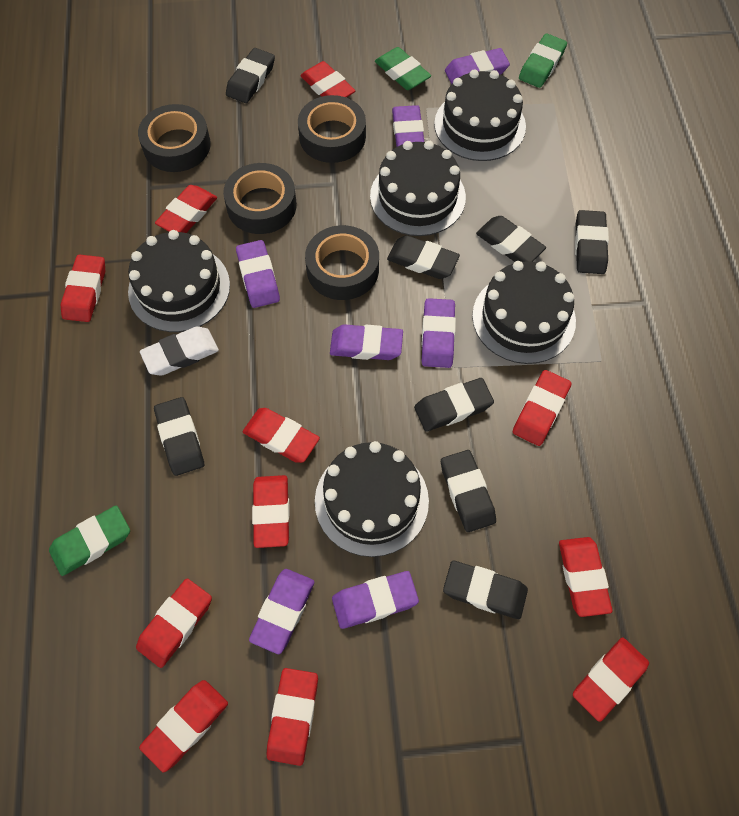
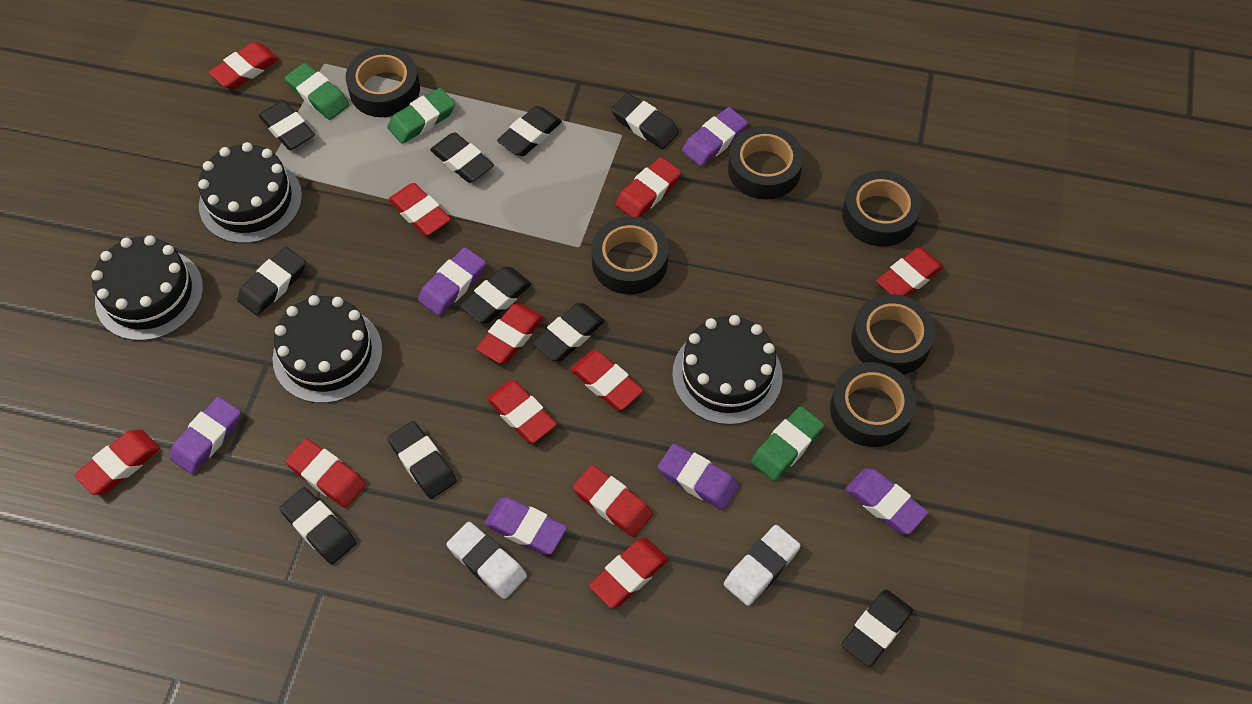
black cake: [128,230,230,332] [315,441,429,557] [370,140,466,236] [434,70,526,161] [472,261,576,364] = 5 -> [91,235,203,341] [198,142,302,243] [273,295,383,403] [672,315,783,425] = 4
black eraser: [154,397,204,476] [226,48,275,103] [387,235,460,279] [414,378,494,432] [441,450,496,532] [443,560,528,619] [476,216,546,262] [575,210,609,274] = 8 -> [237,247,306,316] [258,100,315,150] [279,487,356,565] [388,421,457,499] [430,132,494,183] [460,267,531,323] [497,106,562,156] [533,303,605,361] [611,93,679,149] [842,589,913,667] = 10
black tape: [138,104,211,172] [223,163,297,234] [298,95,366,163] [305,225,379,300] = 4 -> [346,47,420,117] [591,217,668,294] [728,126,804,200] [830,362,916,447] [842,171,922,247] [851,294,936,375] = 6
purple eraser: [236,240,280,308] [249,569,314,654] [330,324,403,360] [332,571,419,629] [392,105,424,147] [422,298,456,368] [445,48,510,84] = 7 -> [169,397,241,474] [418,247,486,316] [484,497,567,555] [658,444,739,510] [682,107,748,166] [845,468,928,534] = 6
white eraser: [140,326,219,376] = 1 -> [447,522,527,599] [724,525,801,606] = 2

